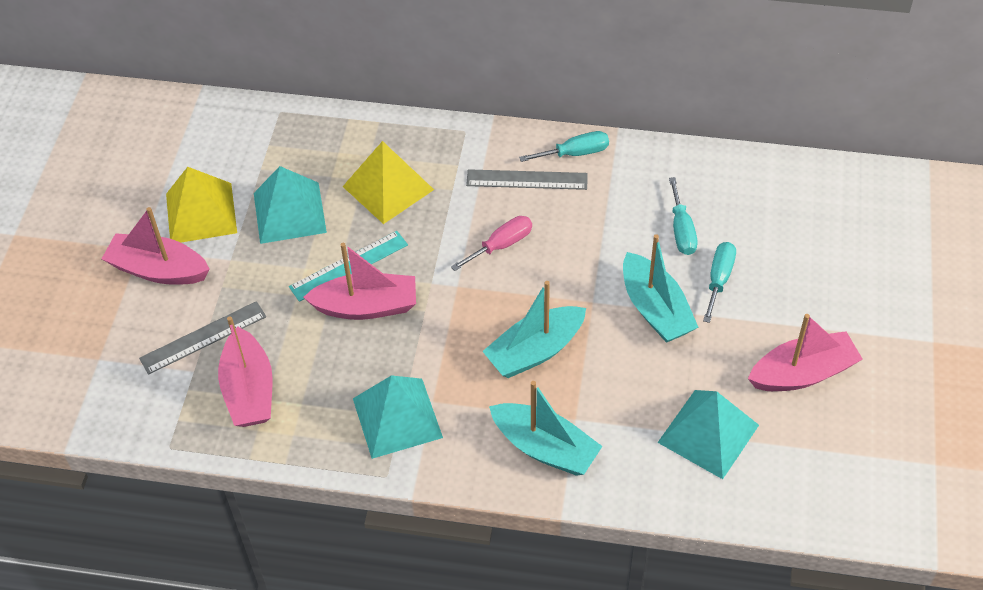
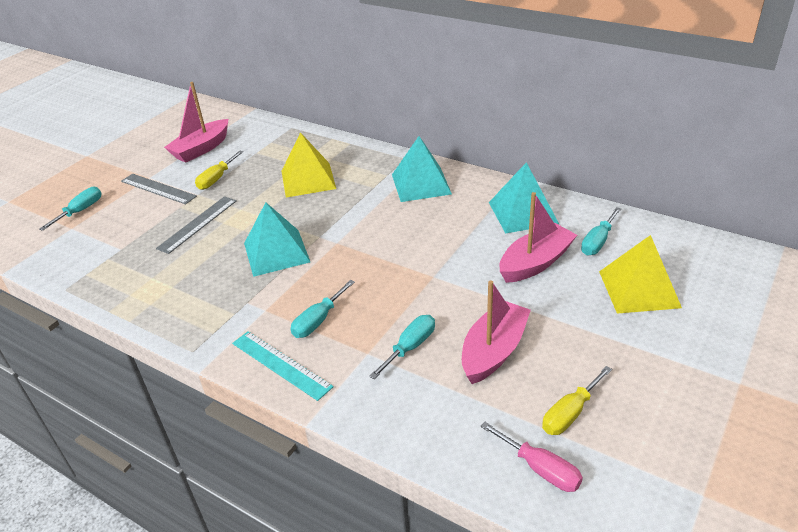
pink boat: [102,207,210,285] [218,316,273,427] [303,243,416,320] [748,314,863,391] = 4 -> [164,82,228,163] [462,280,531,384] [499,192,577,283] = 3
turquoise boat: [482,281,586,378] [489,381,602,476] [623,234,698,343] = 3 -> none = 0
turquoise screwdriver: [519,131,609,162] [669,177,698,255] [703,242,736,323] = 3 -> [39,187,102,231] [291,280,355,338] [369,315,435,379] [581,207,621,255] = 4
yellow screwdriver: none = 0 -> [195,151,243,190] [542,366,612,435] = 2

